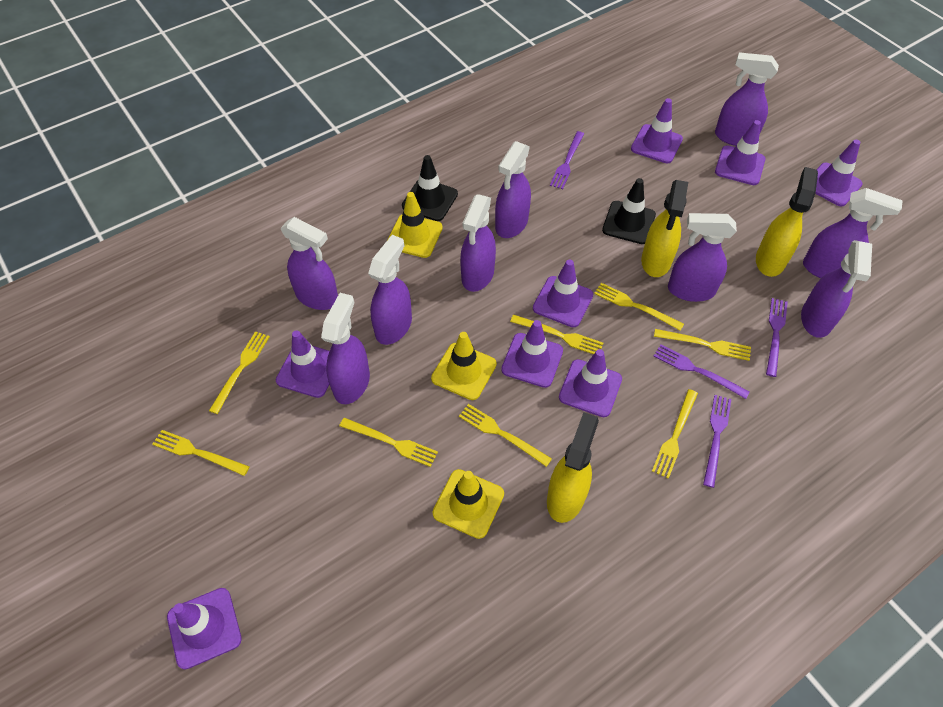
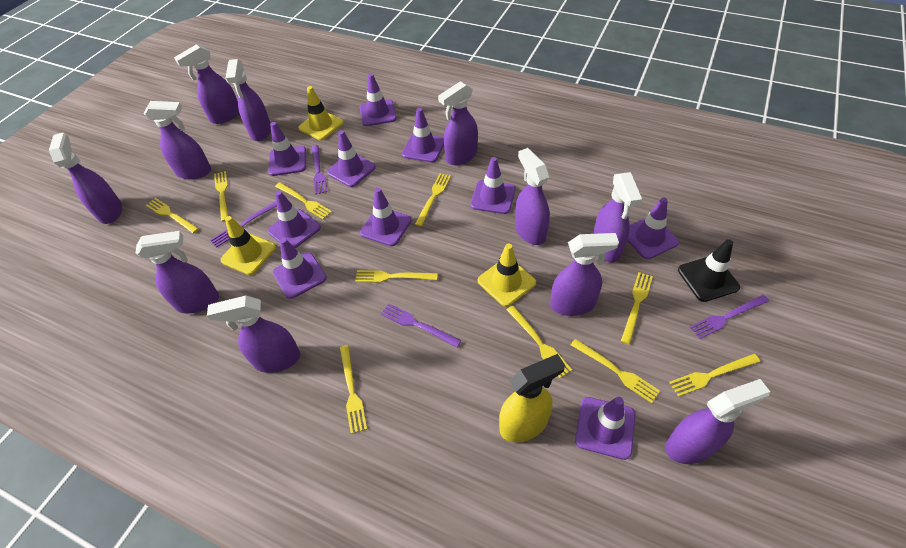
black traffic cone: [402,155,458,221] [602,178,656,244] = 2 -> [678,239,740,302] = 1
purple spray bottle: [281,217,338,310] [321,293,370,404] [368,235,412,345] [460,194,496,292] [495,141,531,238] [668,213,737,302] [715,52,779,146] [801,240,872,338] [803,188,903,278] = 9 -> [49,132,122,224] [136,231,219,314] [144,101,211,179] [174,44,239,124] [207,296,300,373] [225,59,271,141] [438,81,478,165] [515,148,550,245] [550,233,619,316] [593,172,642,263] [665,379,770,464] = 11
purple traffic cone: [167,588,242,669] [276,330,330,398] [501,320,563,388] [533,259,593,327] [559,349,622,417] [631,98,683,163] [715,120,765,185] [815,140,863,207] = 8 -> [268,122,306,176] [268,191,321,249] [273,238,327,299] [327,130,376,187] [360,74,397,126] [360,188,412,246] [402,108,444,163] [470,157,515,214] [575,397,636,460] [627,197,679,259] = 10
yellow fork: [152,430,250,476] [209,331,270,414] [339,418,438,467] [459,404,552,467] [510,315,603,354] [594,283,684,331] [652,389,698,479] [654,329,751,361] = 8 -> [146,198,199,233] [214,171,228,222] [275,182,332,219] [340,345,367,434] [355,270,438,283] [415,173,451,227] [506,306,572,378] [571,339,660,403] [621,272,653,345] [669,354,760,397] = 10
yellow spray bottle: [547,412,599,523] [641,180,688,277] [756,167,818,277] = 3 -> [499,354,565,442] = 1

